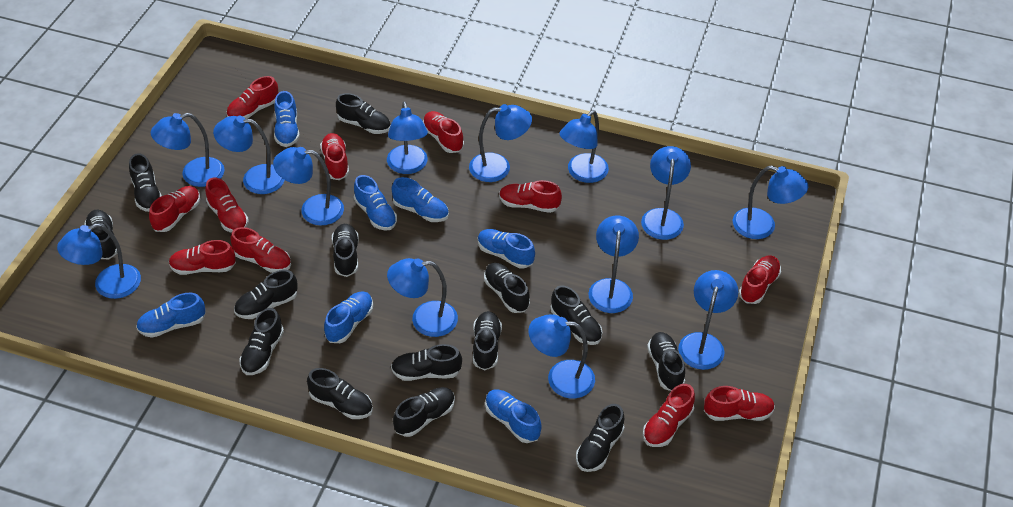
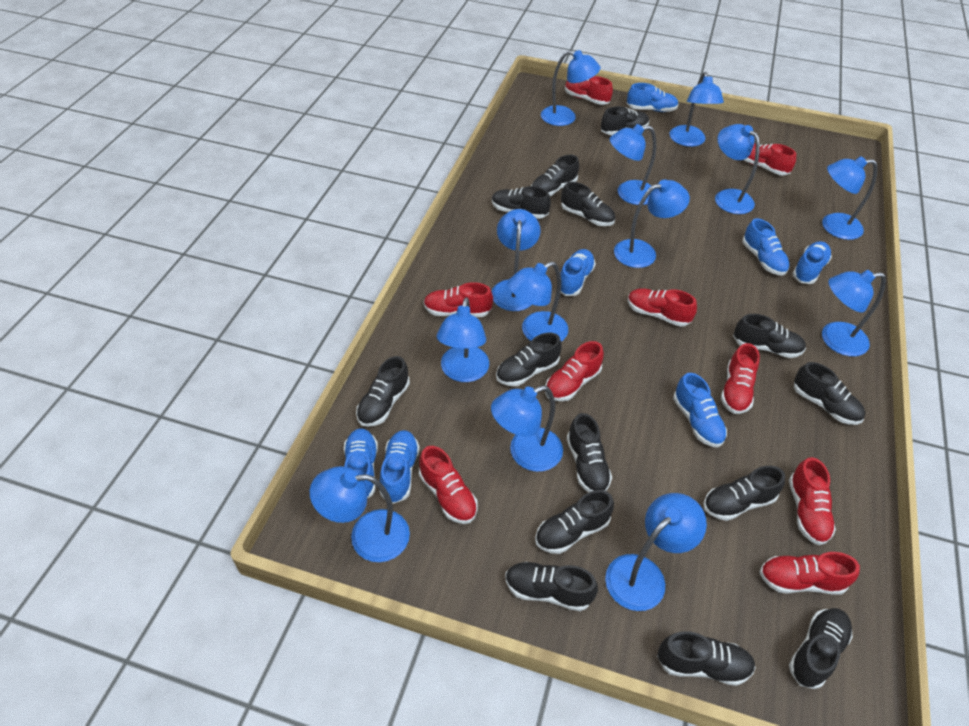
red shoe: [149,186,200,232] [169,240,236,275] [205,178,249,233] [226,76,278,119] [230,227,291,273] [320,133,349,180] [423,111,464,153] [499,180,562,213] [643,384,695,447] [704,386,775,421] [739,255,781,304] = 11 -> [419,446,478,524] [424,282,493,317] [545,341,604,401] [565,76,613,105] [628,288,697,327] [721,343,760,414] [744,143,796,175] [760,552,860,594] [789,457,836,545] = 9

